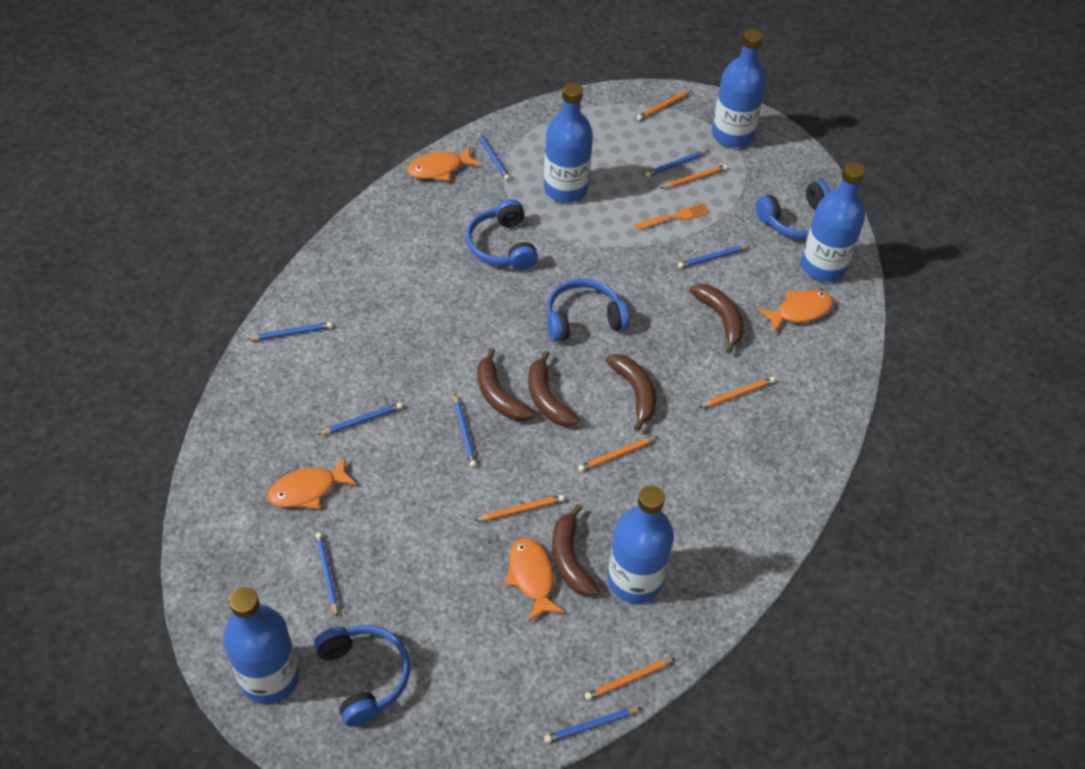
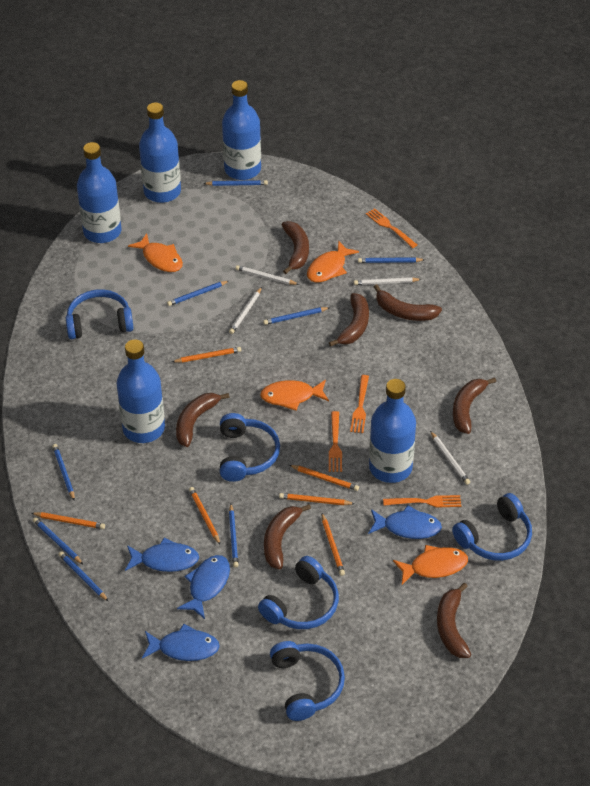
blue fish: none = 0 -> [125,538,199,572] [142,624,220,661] [177,555,230,619] [368,505,442,539] = 4
blue headphones: [314,625,410,727] [466,199,538,270] [546,278,630,342] [756,180,830,240] = 4 -> [66,289,133,339] [220,413,280,482] [258,556,339,629] [270,641,345,721] [452,493,532,561] = 5
brown banana: [477,348,535,421] [528,350,580,427] [552,504,600,597] [606,354,656,431] [689,284,744,354] = 5 -> [176,393,230,447] [264,504,311,569] [282,221,309,274] [329,293,369,347] [374,284,442,321] [437,583,471,658] [453,377,496,434] = 7
orange fork: [634,203,710,230] = 1 -> [329,411,342,472] [350,375,369,433] [366,208,417,248] [383,495,461,508] = 4
white pencil: none = 0 -> [229,287,262,334] [235,265,299,285] [354,277,422,285] [430,431,470,485] = 4

